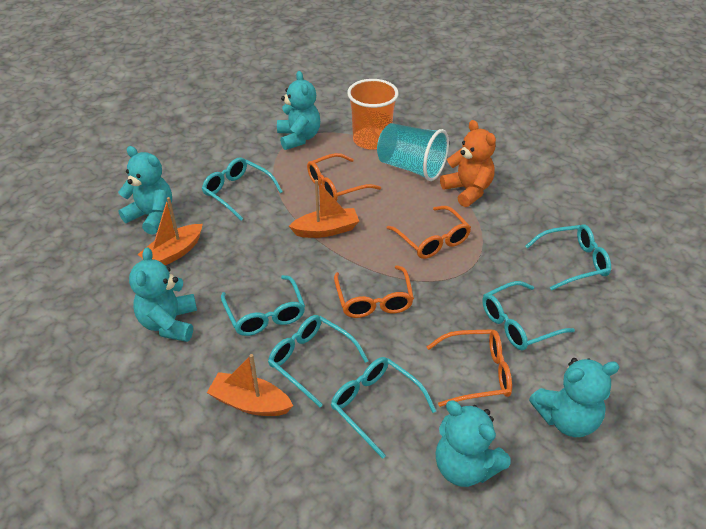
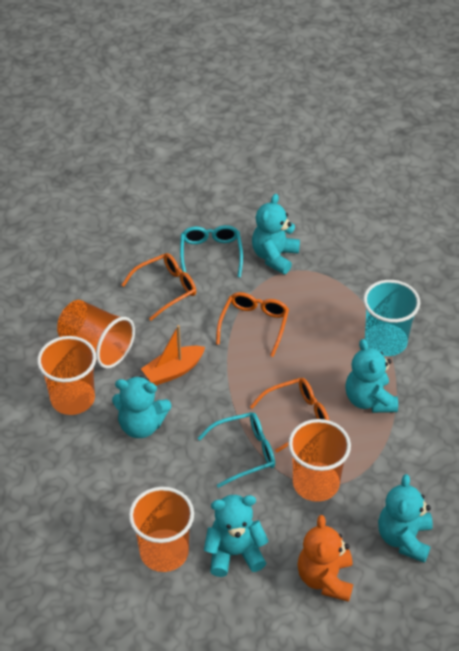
orange boat: [138,197,203,266] [207,354,293,416] [289,180,359,238] = 3 -> [141,325,205,385] = 1
orange cup: [347,79,399,150] = 1 -> [37,336,96,415] [57,300,135,369] [129,487,194,572] [288,419,351,502] = 4
orange glasses: [307,153,381,201] [334,265,414,318] [387,206,471,259] [427,329,512,407] = 4 -> [122,253,196,321] [216,292,289,357] [250,378,330,452] = 3
turquoise glasses: [202,157,283,221] [221,275,305,336] [268,315,368,407] [331,357,436,459] [482,281,575,350] [525,224,611,290] = 6 -> [180,225,243,277] [198,412,275,488] = 2

